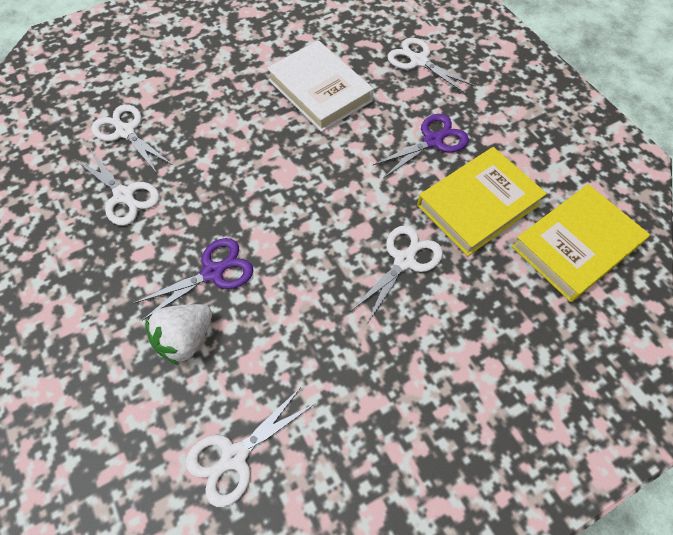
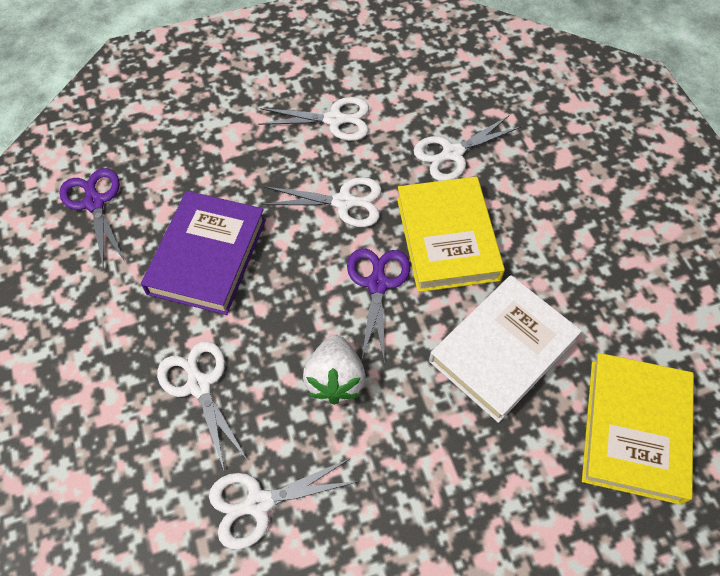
purple book: none = 0 -> [141,191,266,315] = 1

